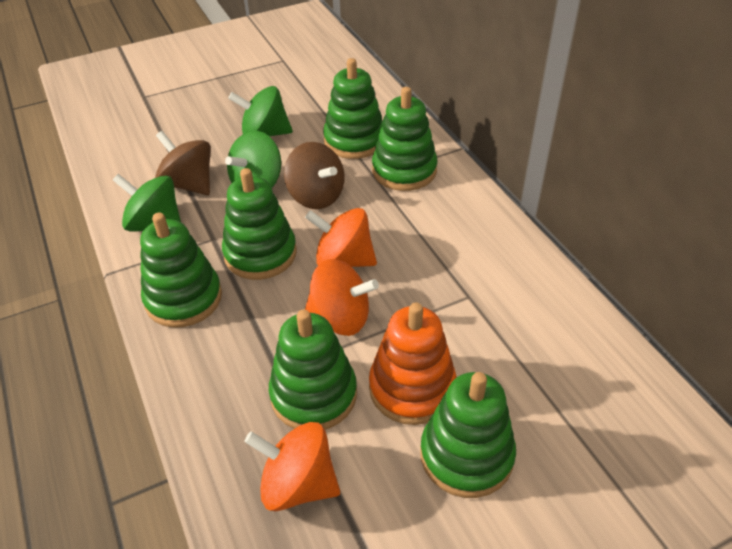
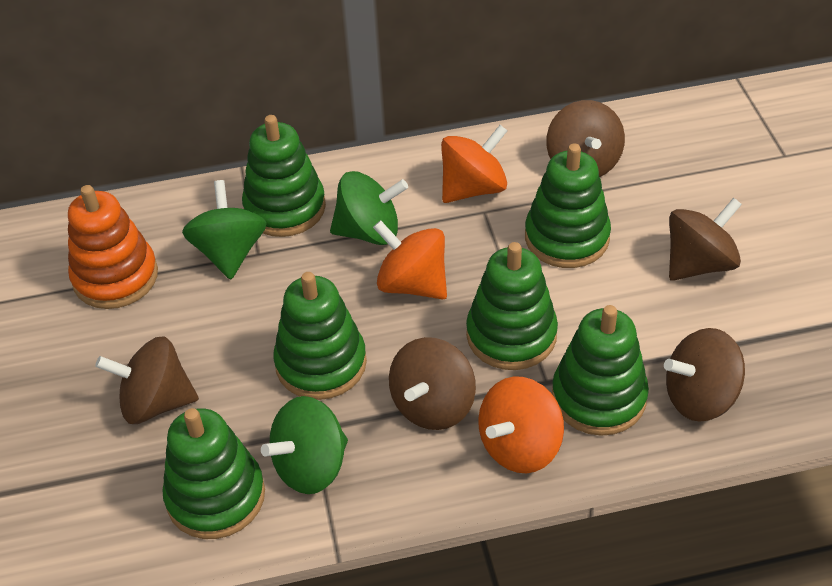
brown spinning top: [155,131,211,195] [284,142,345,209] = 2 -> [95,336,199,424] [389,337,476,430] [546,100,625,177] [664,328,745,422] [669,198,742,281] = 5

